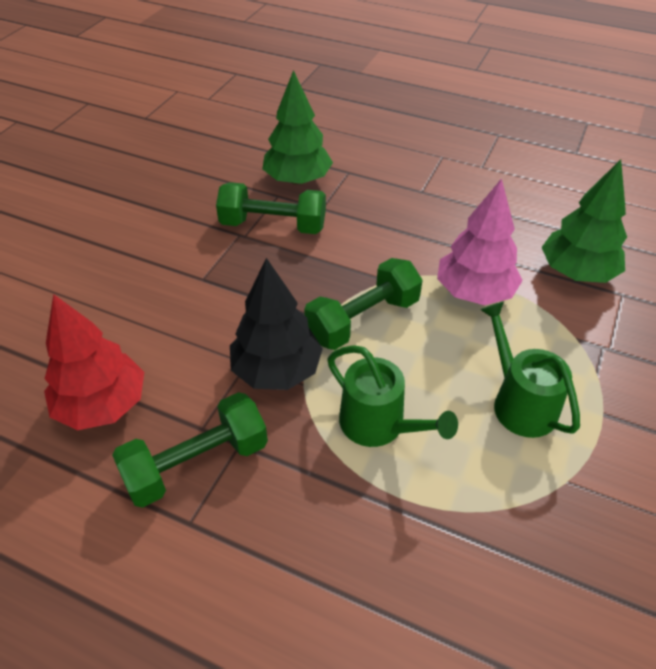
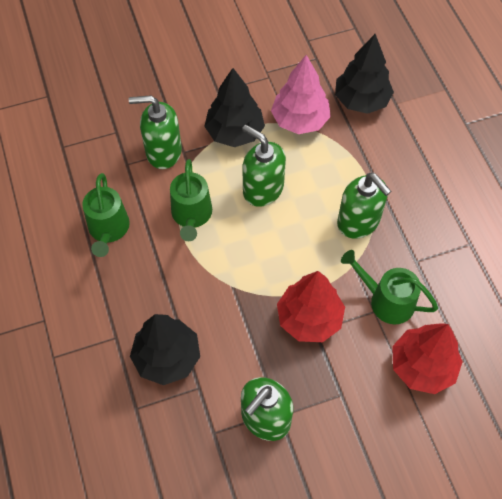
black tree: [230,258,323,390] = 1 -> [130,314,200,385] [204,68,265,147] [335,34,394,114] = 3
green dumbbell: [112,392,268,508] [216,182,326,234] [304,258,423,350] = 3 -> none = 0
green soap dispenser: none = 0 -> [129,95,182,169] [241,377,293,441] [242,125,286,207] [337,173,391,239] = 4
green tree: [262,70,333,185] [541,159,627,283] = 2 -> none = 0
green watering can: [327,345,458,447] [480,302,580,438] = 2 -> [82,173,130,257] [170,159,212,241] [341,250,438,324] = 3
red tree: [44,294,144,430] = 1 -> [277,271,345,342] [392,323,463,394] = 2

